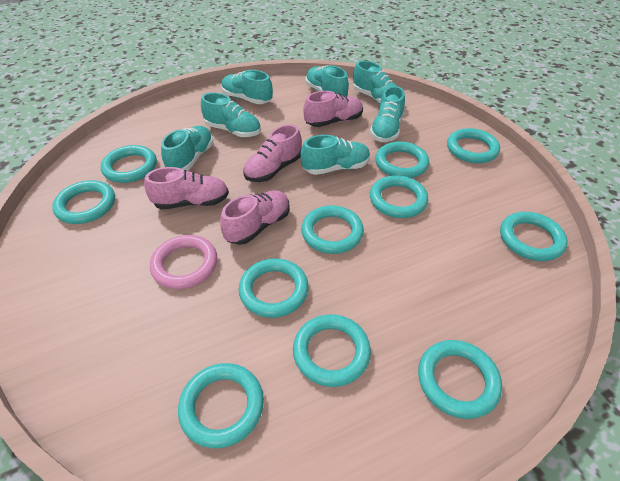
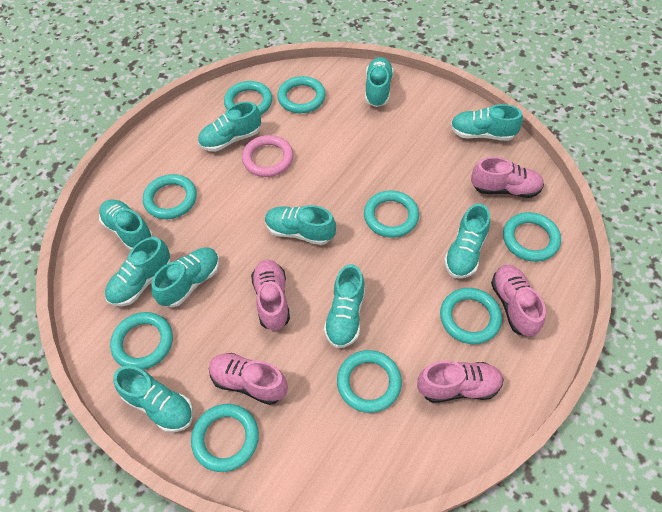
pink shoe: [144,167,229,209] [220,190,290,245] [243,124,302,182] [303,91,363,127] = 4 -> [209,353,288,405] [251,260,290,331] [417,361,504,403] [471,157,544,198] [491,265,546,337] = 5
turquoise ring: [52,180,115,224] [101,145,157,183] [178,363,264,448] [239,258,309,318] [293,314,371,387] [301,205,364,254] [370,175,428,218] [375,141,429,178] [418,340,502,419] [447,128,500,163] [500,212,567,261] = 11 -> [110,312,173,370] [143,174,197,219] [191,404,259,472] [224,81,272,115] [277,76,326,113] [337,350,402,413] [364,190,419,238] [440,288,502,344] [503,212,561,262] = 9
turquoise shoe: [161,126,213,171] [201,92,261,137] [221,70,273,104] [300,135,370,175] [306,65,349,96] [353,60,397,103] [370,86,405,142] = 7 -> [99,199,153,251] [105,237,171,306] [113,366,193,432] [151,248,219,307] [198,102,261,152] [265,205,336,245] [324,264,365,348] [365,57,394,107] [444,204,490,279] [450,104,523,141] = 10

